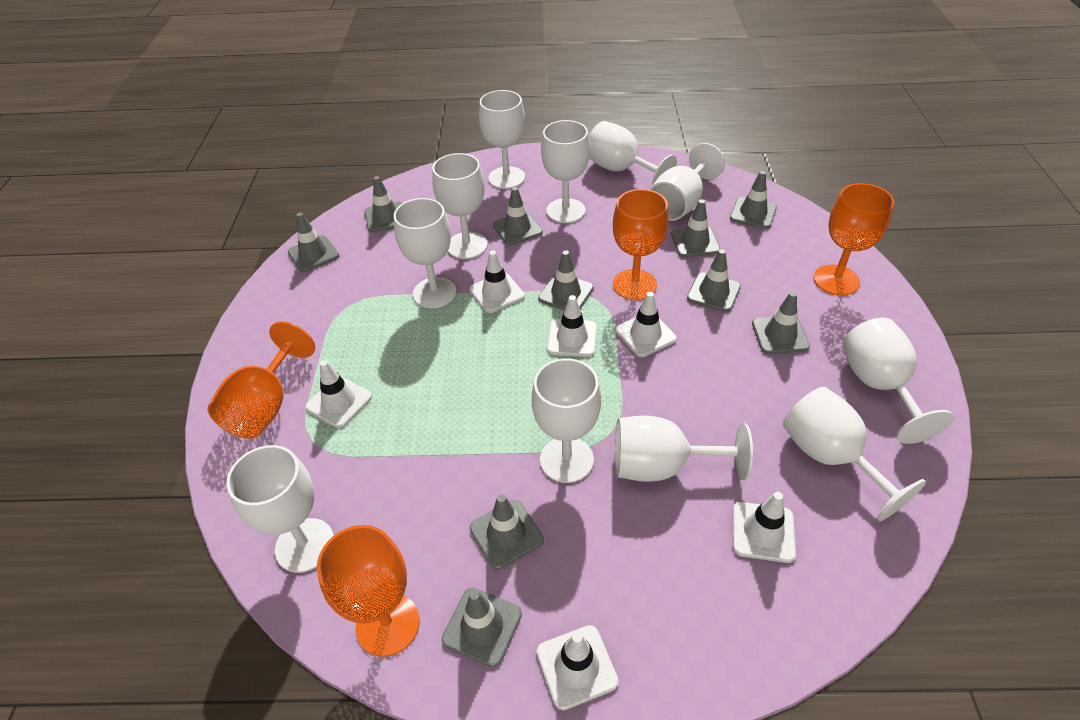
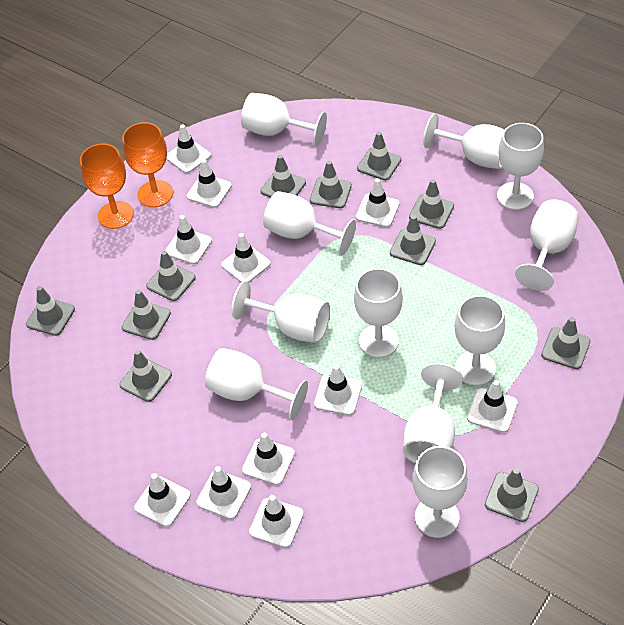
grey traffic cone: [288,212,339,272] [364,176,402,232] [442,588,522,667] [470,494,544,570] [493,187,543,245] [538,250,594,310] [671,199,720,257] [687,249,741,312] [730,171,777,229] [752,292,810,354] = 10 -> [26,286,75,336] [119,350,172,402] [122,290,171,340] [146,250,196,301] [260,155,306,198] [310,161,352,208] [357,132,402,180] [390,215,436,265] [409,179,454,229] [485,468,539,522] [541,317,591,369] = 11
orange goblet: [208,321,315,439] [317,525,420,657] [613,189,669,300] [813,183,894,296] = 4 -> [80,144,134,229] [122,122,173,207] = 2
white traffic cone: [305,360,372,428] [469,250,525,313] [537,625,618,710] [547,295,597,357] [616,292,677,357] [733,492,796,563] = 6 -> [134,473,191,527] [165,215,212,264] [166,124,211,173] [187,159,232,208] [196,466,251,519] [221,233,271,283] [242,433,295,485] [249,495,304,548] [314,364,362,415] [356,178,400,227] [467,380,518,433] = 11

